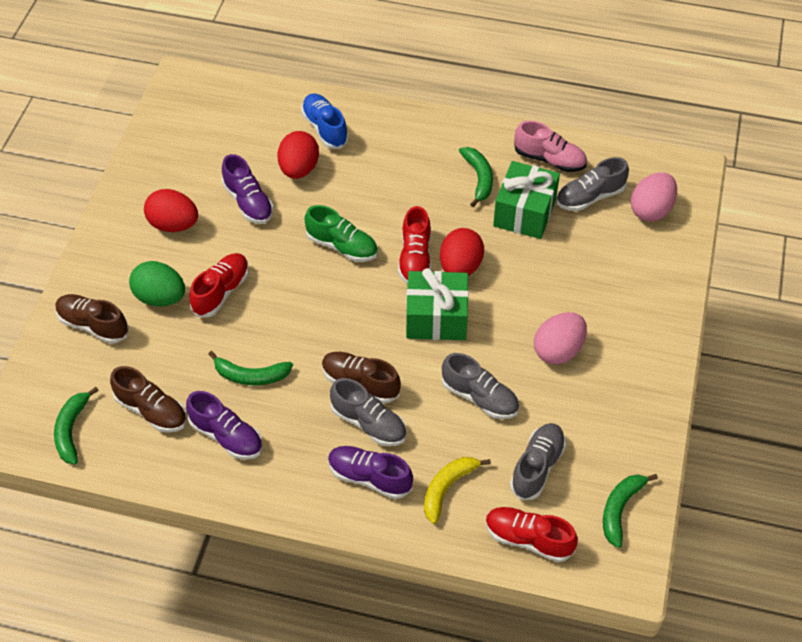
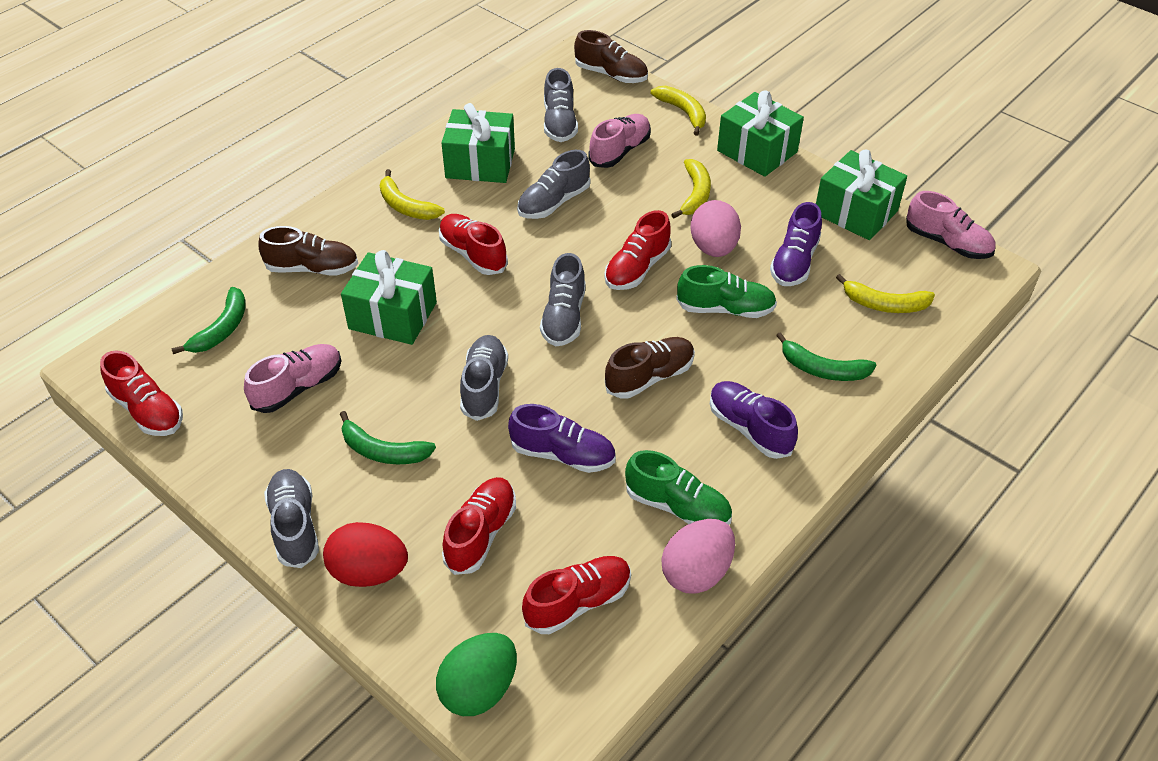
blue shoe: [301,93,349,149] = 1 -> none = 0
green banana: [54,387,99,465] [208,351,293,385] [459,147,493,207] [603,474,658,548] = 4 -> [171,287,246,354] [340,411,436,464] [776,332,876,381] = 3
green gift: [406,268,469,340] [493,161,560,239] = 2 -> [341,250,437,345] [441,103,515,183] [717,90,804,177] [816,150,907,240] = 4
green shoe: [304,205,378,262] = 1 -> [625,450,732,525] [676,265,777,318] = 2
grey shoe: [330,378,407,446] [442,353,519,419] [510,423,566,500] [556,157,629,211] = 4 -> [264,469,319,568] [460,335,508,421] [517,150,590,219] [540,253,586,347] [544,68,578,142] = 5
pink shoe: [514,121,587,172] = 1 -> [244,344,341,413] [588,114,651,168] [906,191,996,259] = 3
red egg: [144,189,198,232] [278,131,319,179] [440,228,484,276] = 3 -> [323,522,408,587] = 1
red shoe: [190,253,249,317] [398,206,431,284] [486,507,578,562] = 3 -> [100,350,183,436] [439,214,508,275] [442,477,516,575] [522,556,631,634] [604,210,671,290] = 5
yellow banana: [424,457,491,524] = 1 -> [380,169,445,220] [651,86,706,136] [671,159,711,218] [836,274,935,313] = 4

